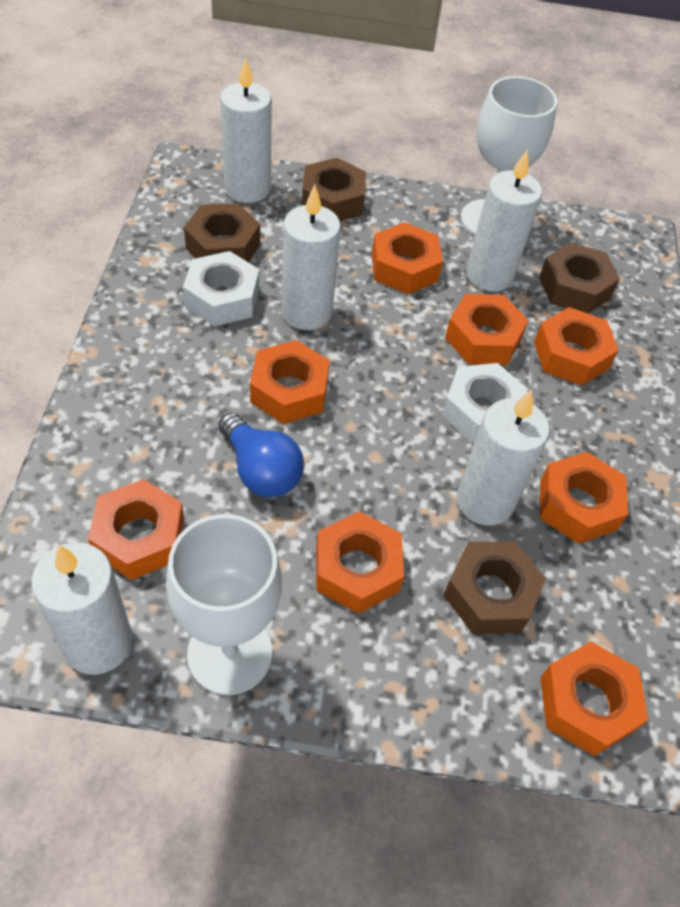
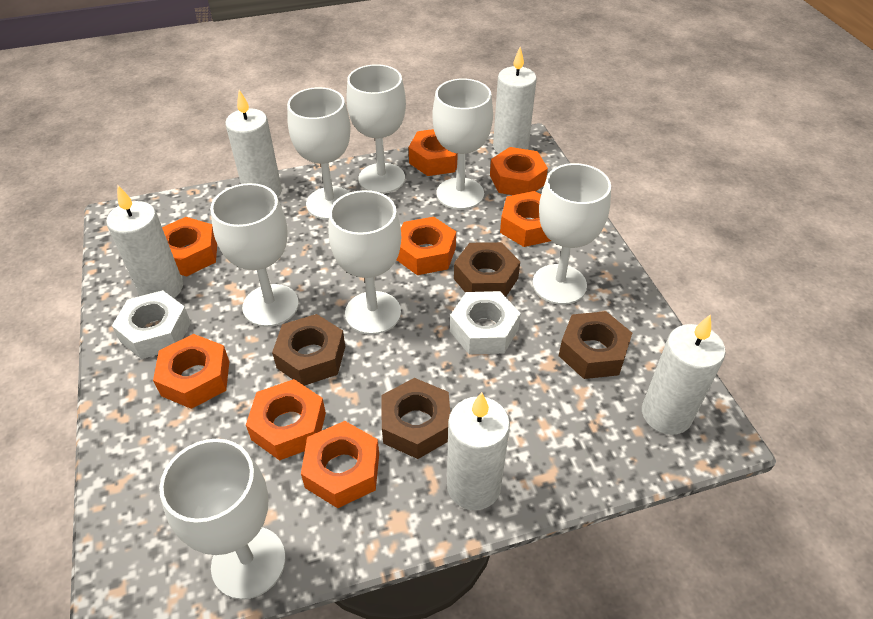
blue light bulb: [219,413,304,497] = 1 -> none = 0
white goblet: [166,514,282,695] [461,76,557,235] = 2 -> [159,439,286,600] [210,183,299,327] [287,87,350,220] [329,190,401,335] [346,64,406,194] [432,78,493,210] [533,163,611,305] = 7

